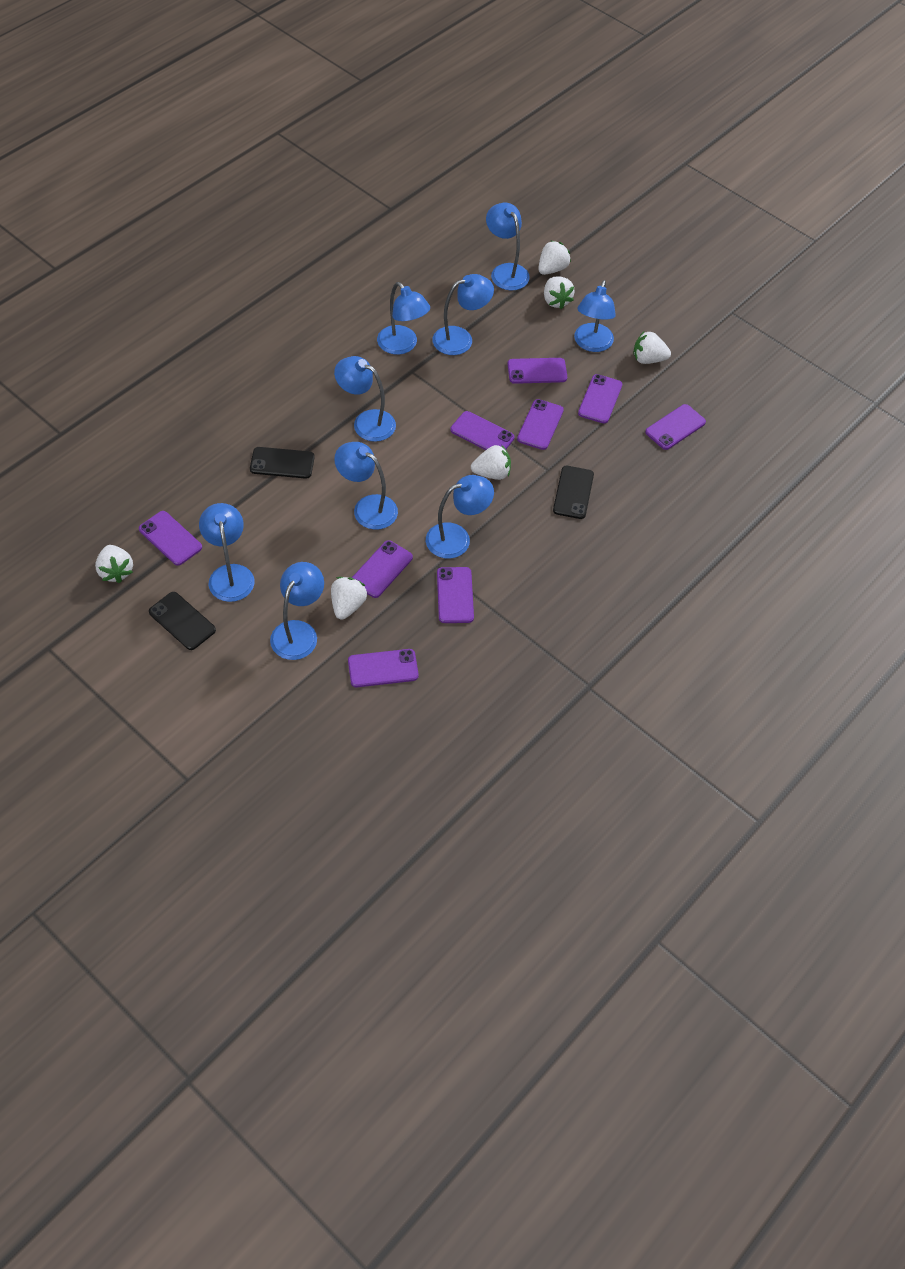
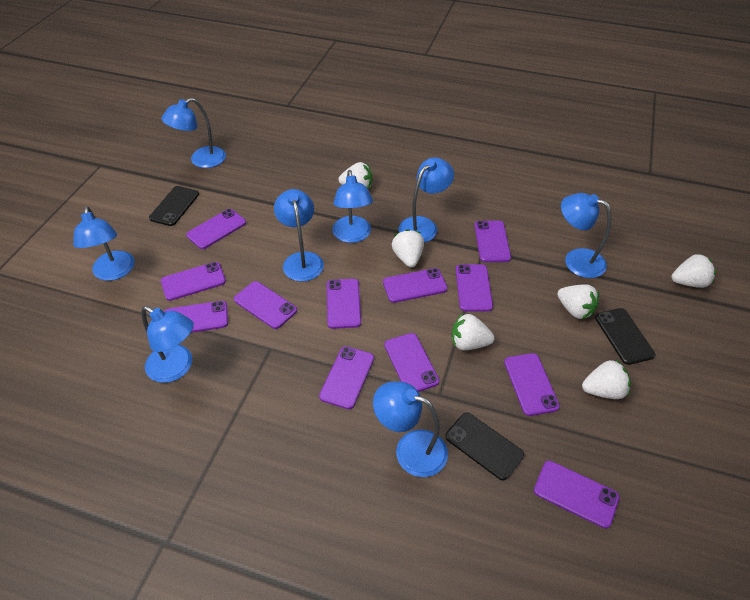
blue lamp: [199,503,254,602] [270,562,324,660] [334,356,396,442] [334,442,398,530] [377,282,430,355] [426,475,494,559] [433,274,494,355] [486,203,530,290] [574,280,616,352] = 9 -> [73,206,135,281] [141,306,194,383] [161,98,226,168] [274,189,324,282] [332,170,373,243] [373,382,448,477] [399,157,454,243] [561,193,611,278] = 8
purple phone: [139,511,202,566] [348,649,419,687] [352,540,413,598] [437,567,474,623] [450,411,515,450] [507,358,567,384] [517,399,564,450] [578,374,622,424] [645,404,706,450] = 9 -> [161,262,226,301] [164,301,228,333] [186,209,246,249] [234,281,297,329] [319,346,374,409] [327,279,361,329] [383,268,447,303] [384,333,440,392] [456,264,493,311] [474,221,511,262] [504,353,560,416] [534,461,620,529] = 12

